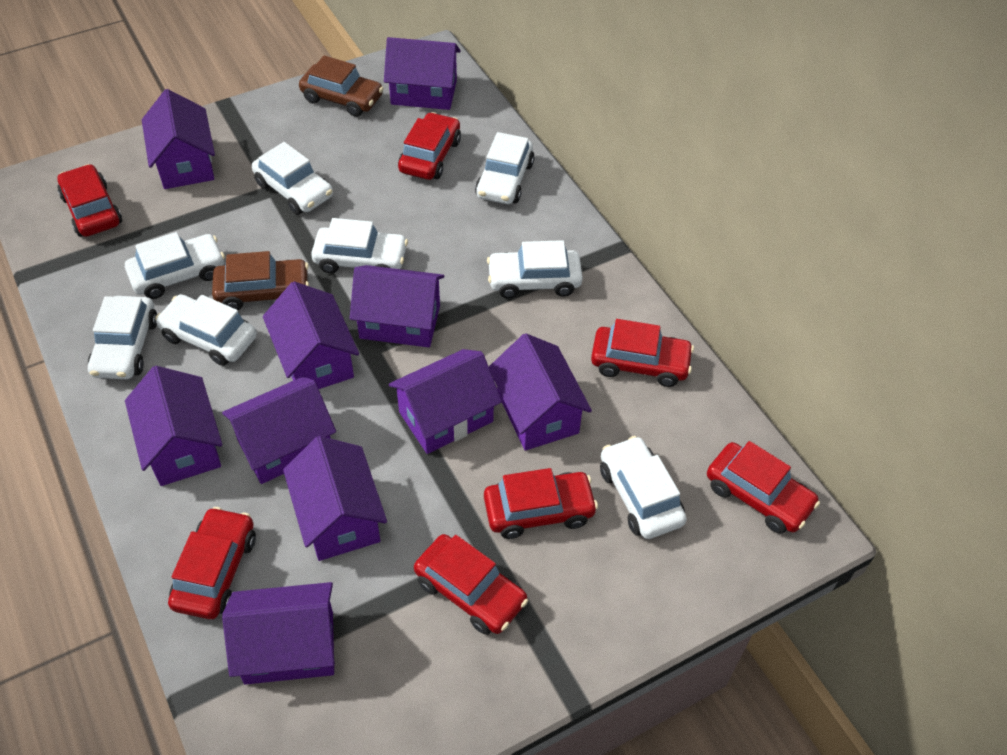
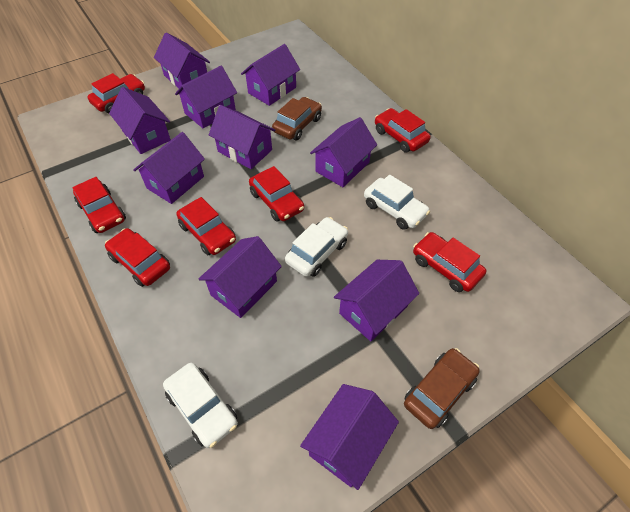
white car: [88,296,157,379] [125,232,225,299] [155,294,257,366] [252,142,333,214] [311,218,408,273] [475,132,535,204] [487,240,583,299] [600,436,687,539] = 8 -> [163,363,238,448] [285,217,348,277] [364,175,430,230] = 3

